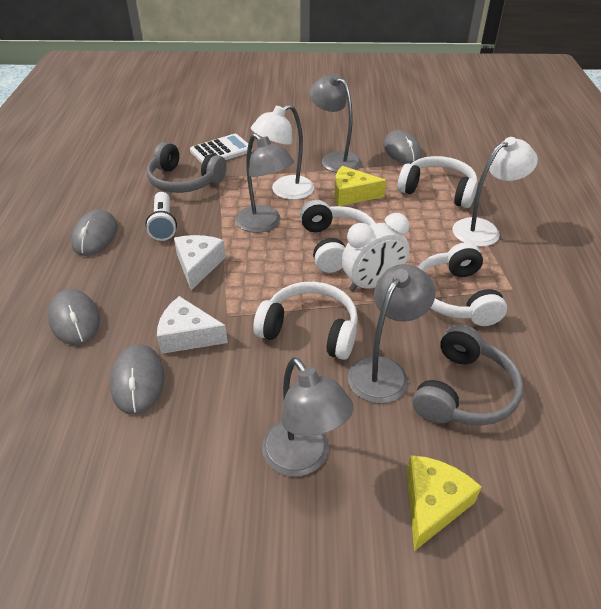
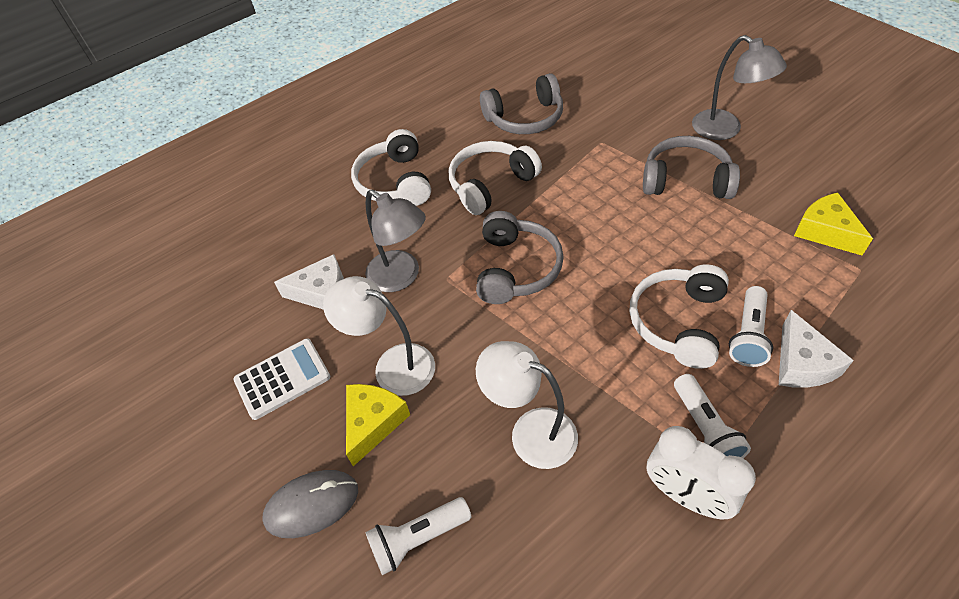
grey headphones: [147,142,227,193] [413,324,524,426] = 2 -> [476,211,564,304] [480,73,563,134] [643,136,740,199] = 3
grey lamp: [236,133,294,233] [262,357,354,477] [309,74,361,173] [347,264,435,403] = 4 -> [365,190,426,292] [692,35,787,140] = 2
grey mouse: [48,289,100,345] [71,210,117,256] [110,344,164,415] [383,130,422,164] = 4 -> [263,470,358,538] = 1
white flashlight: [145,192,177,241] = 1 -> [365,497,471,575] [674,374,751,458] [729,286,773,367] = 3
white headphones: [253,282,358,360] [300,200,376,273] [398,156,478,208] [417,242,507,326] = 4 -> [351,129,431,206] [449,141,542,215] [630,264,729,369] = 3

